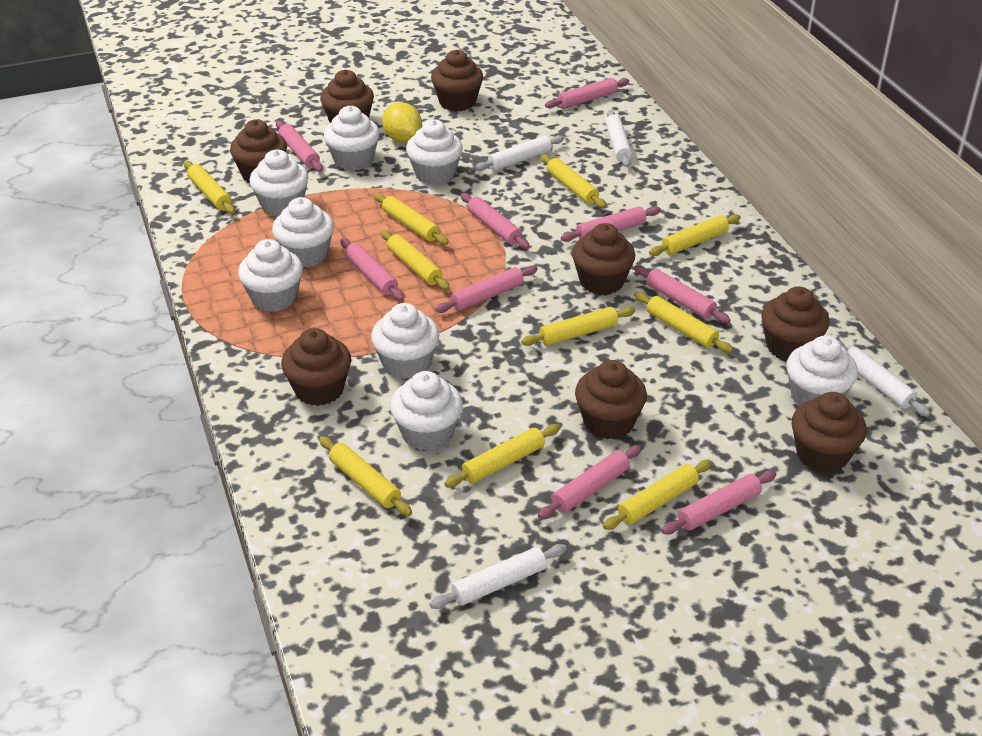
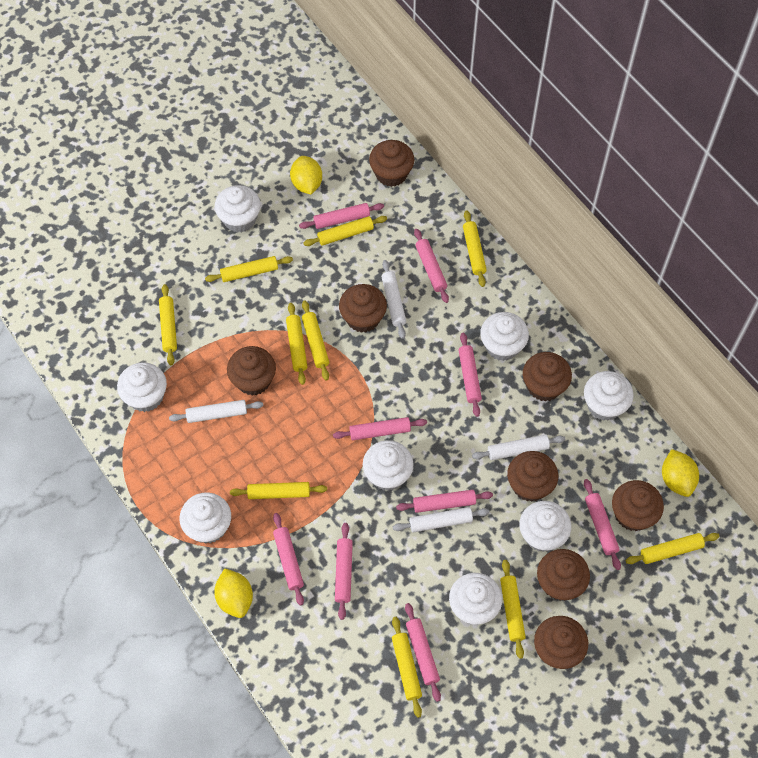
yellow lemon: [382,102,422,143] = 1 -> [214,568,253,618] [290,156,322,194] [662,449,699,497] = 3

